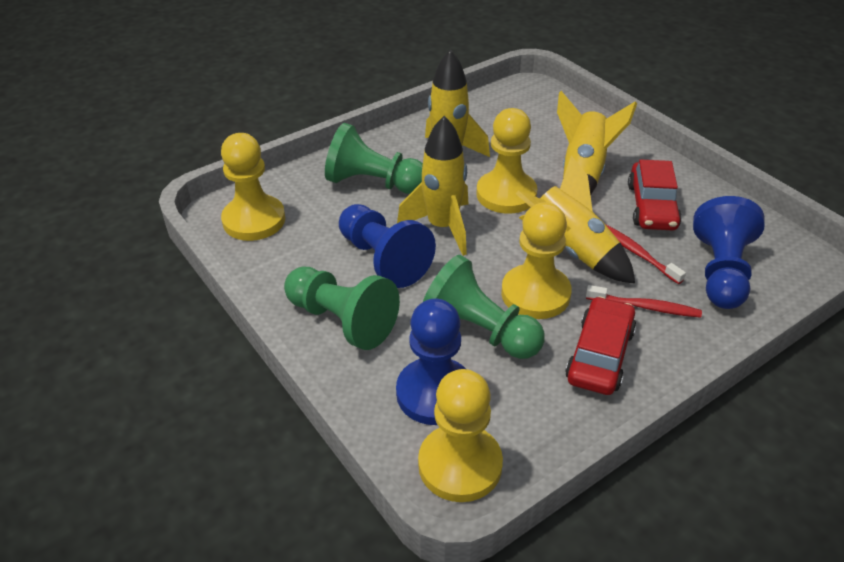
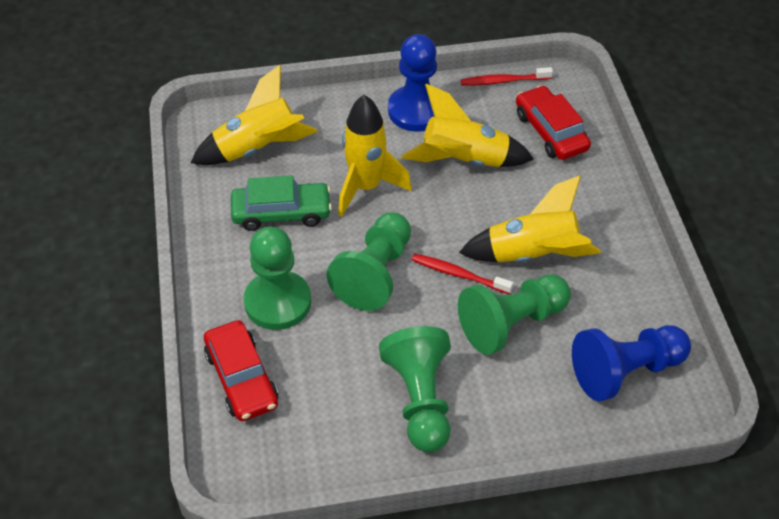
blue pawn: [339,204,436,288] [396,298,466,425] [693,196,765,309] = 3 -> [388,34,437,132] [572,325,691,401] = 2
green car: none = 0 -> [231,175,332,231] = 1
green pawn: [284,267,400,350] [325,123,423,194] [423,255,545,359] = 3 -> [243,227,311,330] [327,212,411,311] [379,326,451,452] [458,274,571,355] = 4
yellow pawn: [221,133,285,241] [418,369,503,502] [477,108,537,214] [501,202,572,319] = 4 -> none = 0

